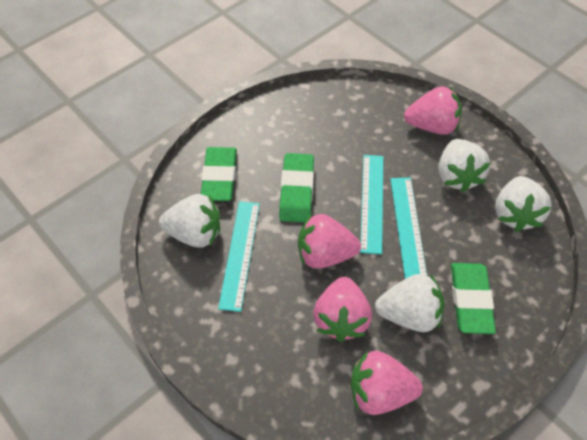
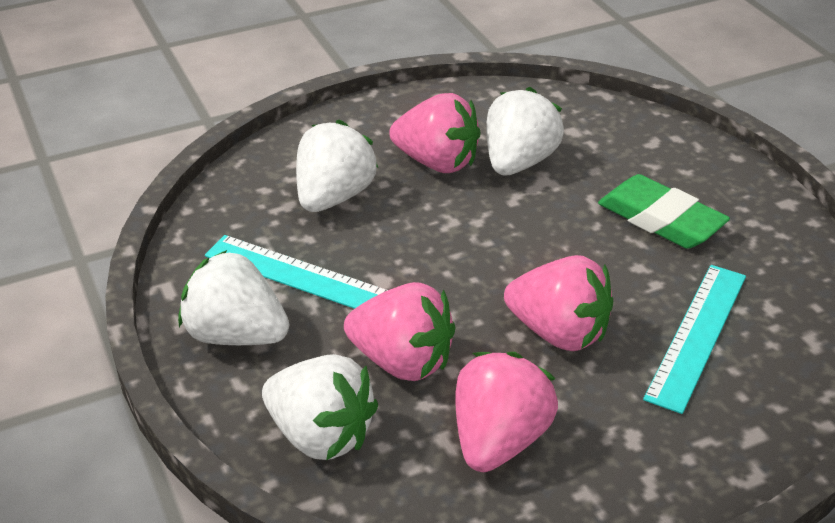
green eraser: [201,147,237,201] [279,153,314,222] [451,263,496,334] = 3 -> [598,174,730,249] = 1
turquoise ruler: [218,201,260,312] [360,155,383,254] [391,178,427,279] = 3 -> [205,235,388,309] [643,265,746,414] = 2

